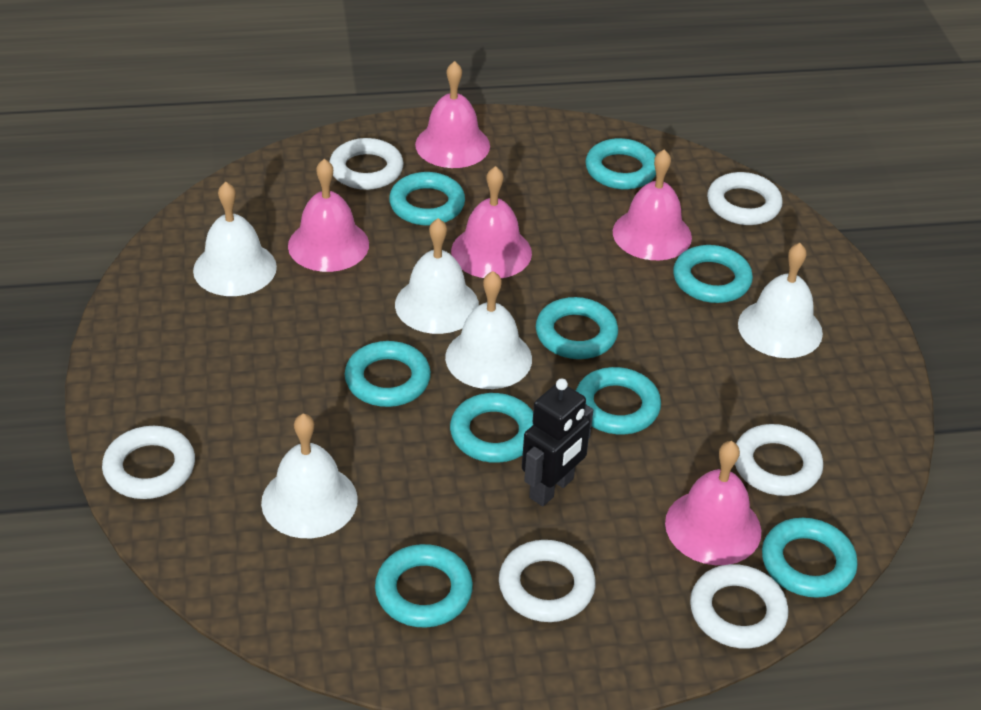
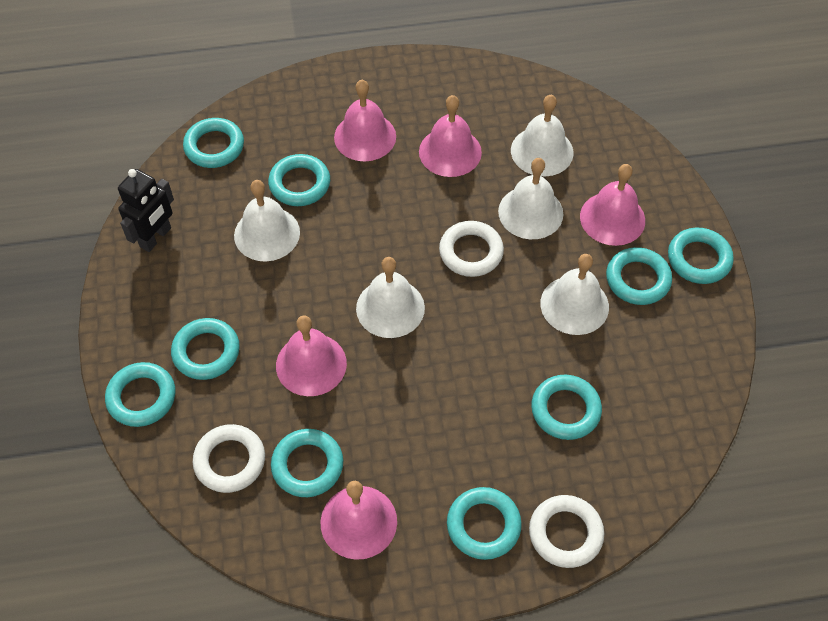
white ring: [102,426,195,499] [330,138,404,190] [499,540,596,622] [690,564,788,648] [707,172,782,225] [735,424,823,496] = 6 -> [193,424,265,493] [439,221,504,277] [529,495,604,568] = 3

